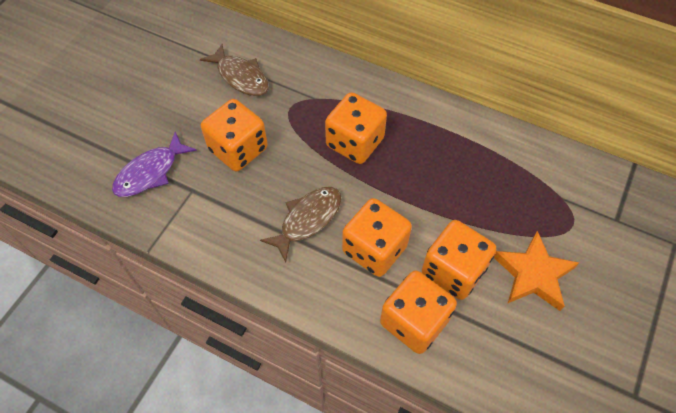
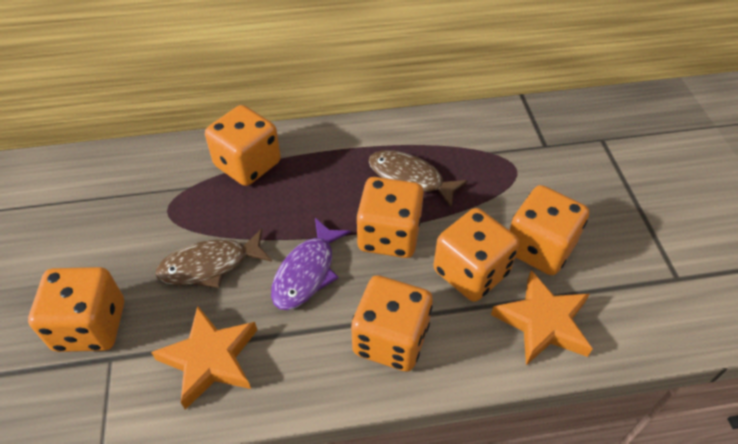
orange dice: [201,99,267,172] [325,92,387,164] [342,198,412,277] [380,270,457,354] [422,220,496,300] = 5 -> [28,267,124,352] [205,105,281,186] [351,275,433,371] [356,177,424,258] [433,208,519,302] [509,185,589,275] = 6
orange star: [494,231,579,311] = 1 -> [151,306,257,410] [491,270,592,365] = 2

